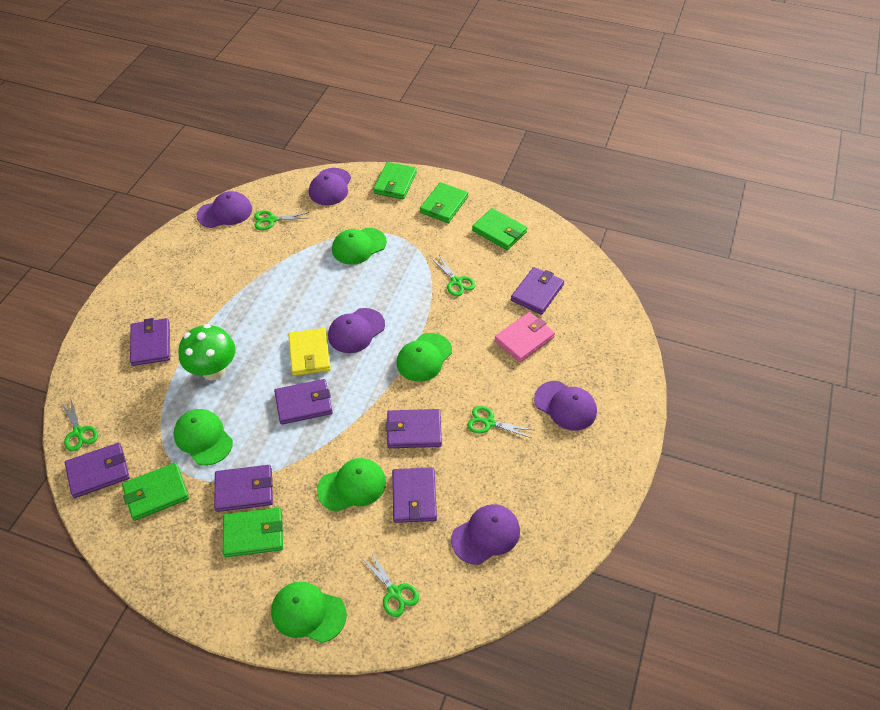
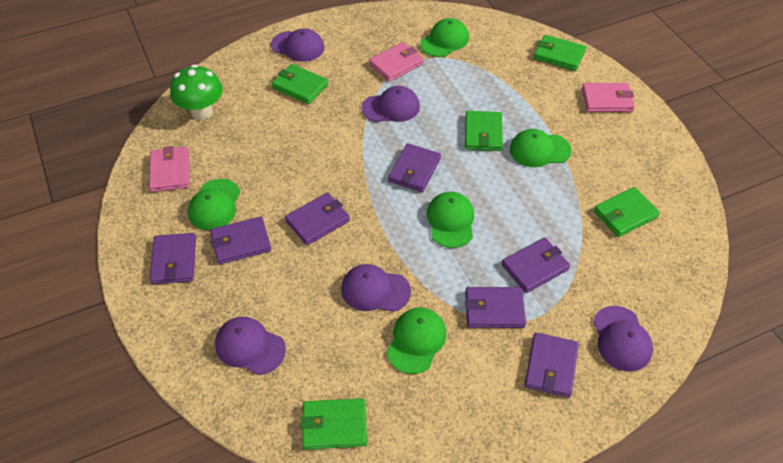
green scissors: [60,397,98,452] [254,210,309,230] [362,550,419,617] [431,255,475,296] [467,406,533,438] = 5 -> none = 0
pink wallet: [494,312,555,362] = 1 -> [149,146,189,192] [369,42,424,82] [582,83,635,112] = 3
yellow wallet: [288,328,331,376] = 1 -> none = 0

